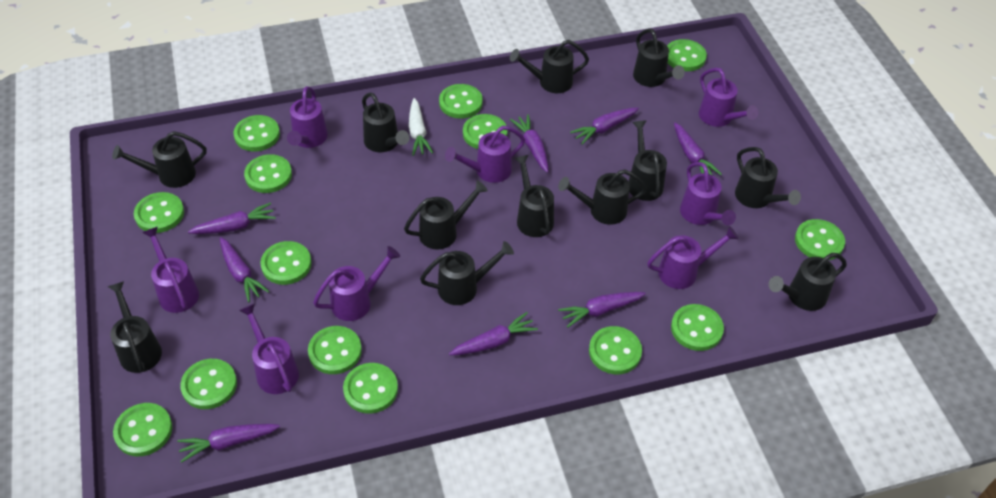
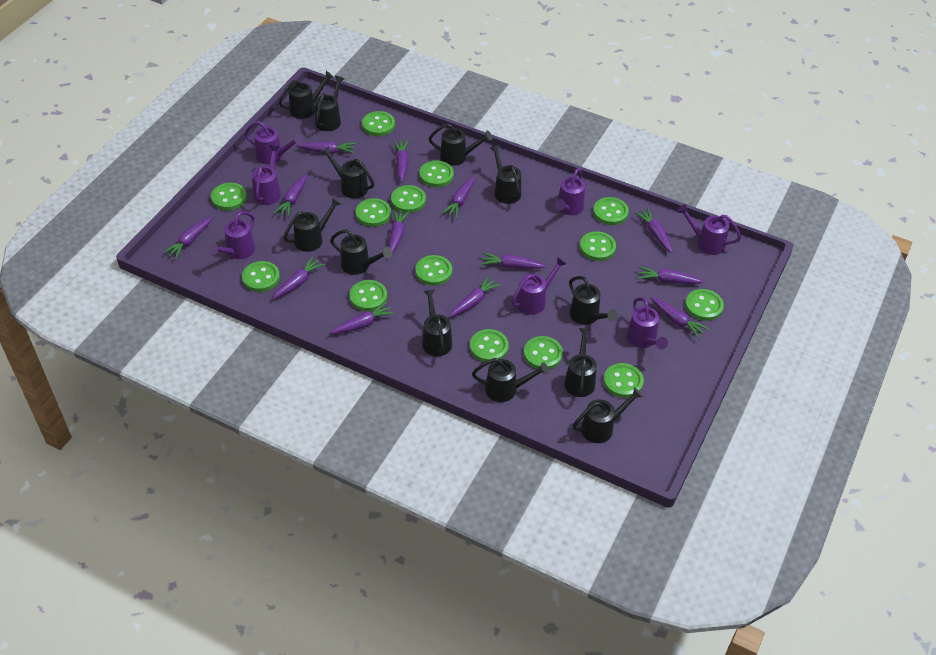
purple carrot: [177,424,280,463] [188,202,276,234] [220,237,269,302] [449,312,538,355] [510,114,548,173] [558,292,646,328] [570,108,639,145] [674,123,722,176] = 8 -> [163,217,212,259] [272,256,325,299] [274,174,307,217] [296,142,356,154] [330,302,394,334] [389,209,410,254] [393,140,409,182] [442,176,475,218] [449,276,501,317] [481,253,546,269] [635,208,672,253] [638,267,704,284] [650,297,709,338] = 13
purple watering can: [142,227,199,313] [239,303,299,394] [287,86,328,148] [313,246,400,321] [445,126,525,183] [647,226,739,289] [680,162,736,225] [699,68,758,127] = 8 -> [208,211,255,259] [244,121,302,164] [252,145,281,205] [511,257,566,315] [555,168,585,215] [627,297,668,349] [677,204,741,255] = 7
white carrot: [409,98,433,156] = 1 -> none = 0

